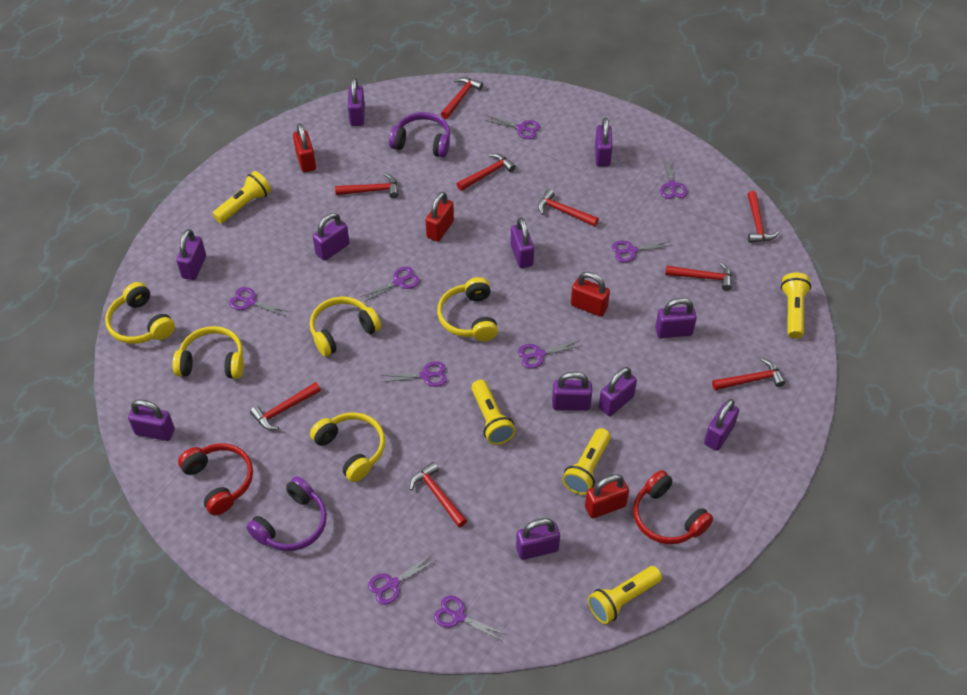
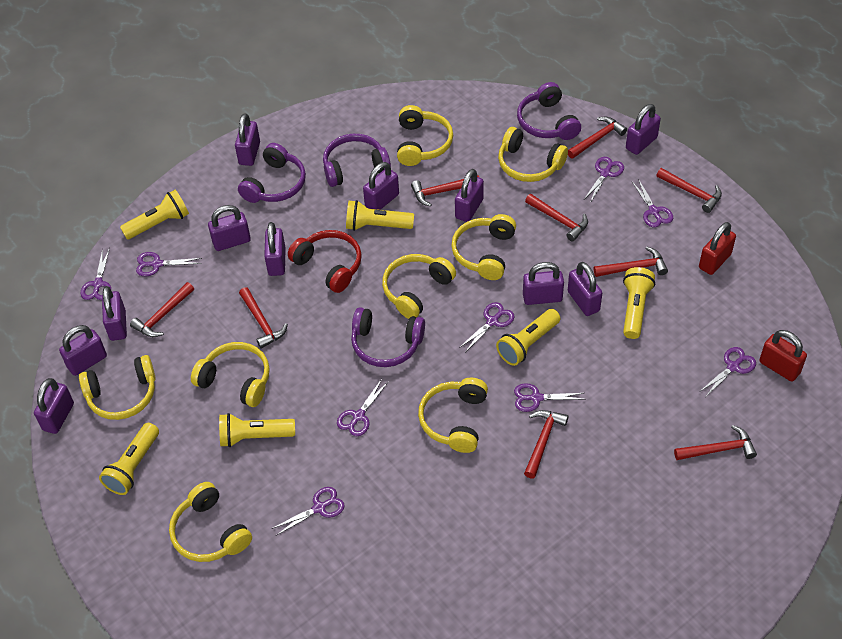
purple headphones: [246,476,327,551] [389,112,450,158] = 2 -> [238,143,306,203] [323,134,391,187] [351,308,425,367] [517,82,581,140] = 4
red headphones: [178,443,253,516] [633,470,713,544] = 2 -> [288,230,362,293] = 1
red padlock: [293,123,316,172] [426,192,454,242] [571,272,610,317] [585,474,629,518] = 4 -> [699,222,736,275] [759,330,807,382] = 2
yellow flashlight: [213,171,271,223] [471,380,516,445] [562,428,611,495] [588,566,662,624] [781,273,811,339] = 5 -> [99,423,159,495] [120,190,189,239] [219,413,295,447] [346,200,414,231] [496,309,561,366] [623,267,655,339] = 6
yellow headphones: [105,282,175,344] [172,326,244,379] [310,297,381,357] [310,412,385,482] [437,277,498,341] = 5 -> [79,355,155,420] [169,482,252,562] [191,342,270,407] [382,254,456,319] [397,105,453,166] [418,378,488,453] [451,214,516,280] [498,127,568,182] = 8

